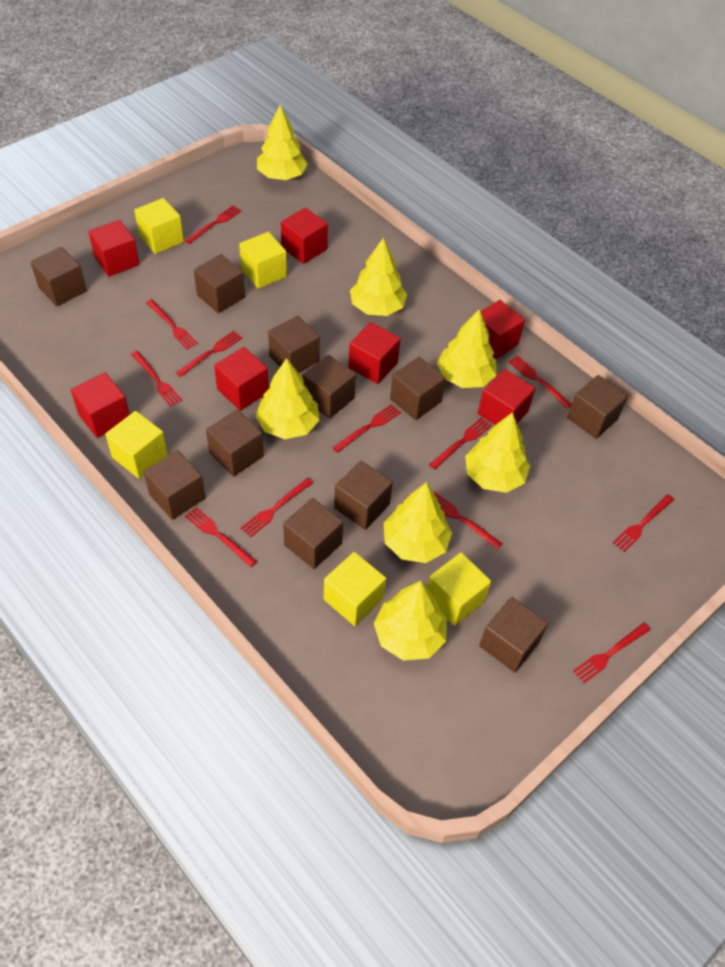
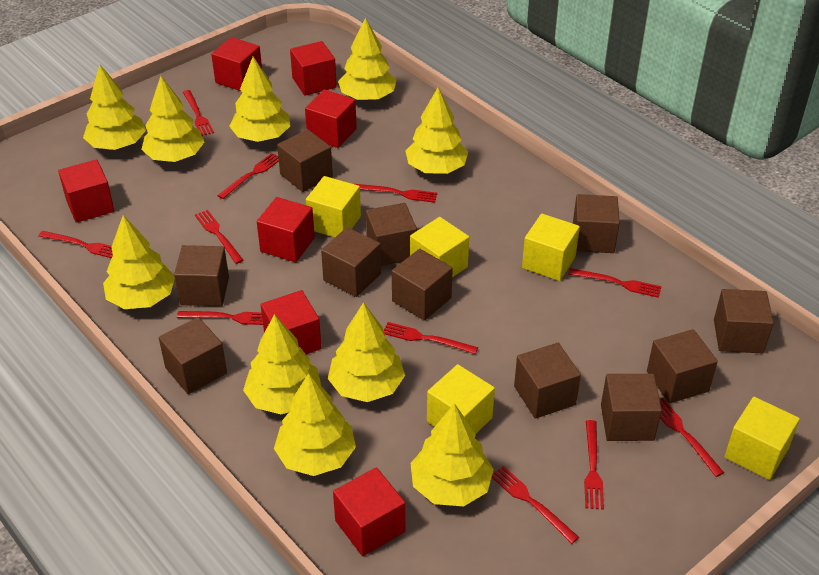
red fork: [131,351,182,407] [146,299,198,349] [176,331,242,377] [185,205,242,244] [185,507,257,567] [240,478,313,537] [332,404,401,453] [429,417,492,469] [434,492,502,550] [509,356,571,408] [573,623,651,683] [613,494,674,552] = 12 -> [38,231,113,258] [177,311,263,325] [183,90,214,136] [195,210,243,264] [217,153,279,199] [355,184,437,203] [384,322,478,354] [492,466,579,544] [568,268,662,298] [584,420,604,510] [660,398,724,477] = 11
yellow tree: [256,358,320,439] [257,105,308,180] [350,238,407,316] [374,581,447,660] [384,482,452,563] [437,310,497,388] [465,412,530,493] = 7 -> [83,64,146,150] [103,215,175,309] [141,76,204,162] [229,57,291,142] [243,314,321,414] [274,373,356,476] [328,302,405,402] [338,17,396,101] [405,87,468,174] [411,403,494,506] = 10

